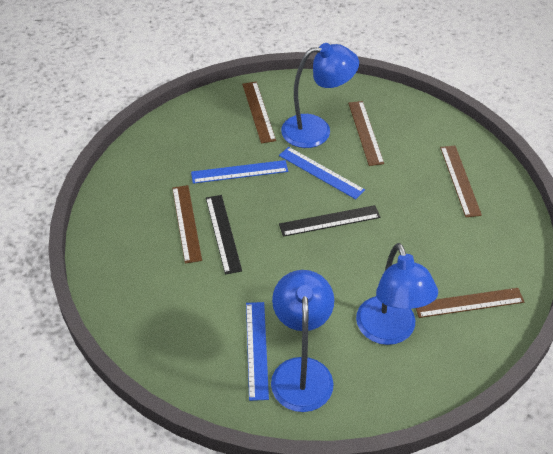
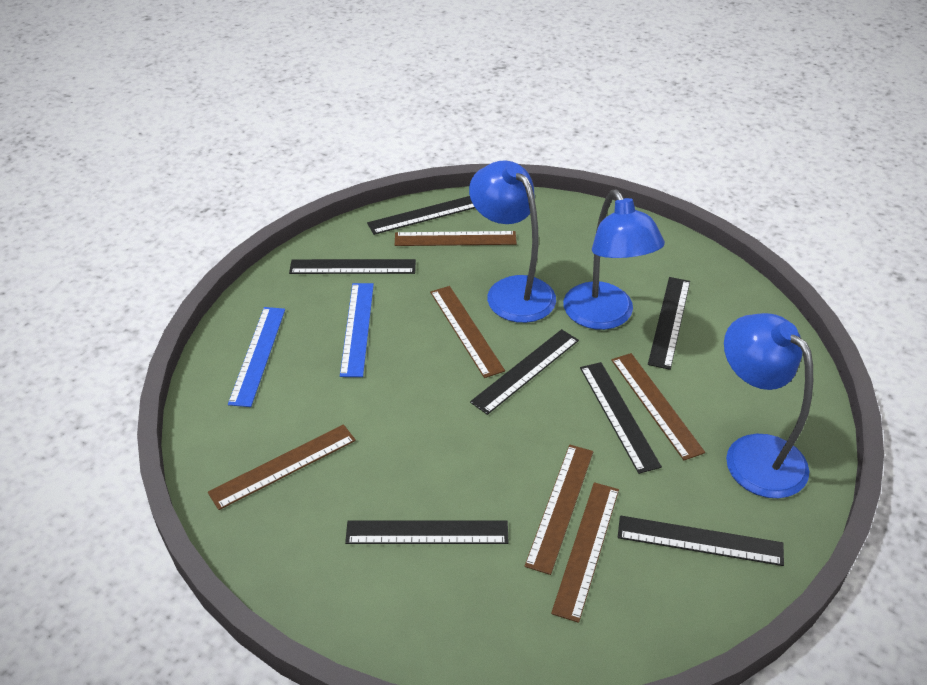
black ruler: [206,195,242,275] [279,205,380,237] = 2 -> [289,259,416,274] [345,520,509,544] [367,196,475,235] [470,329,579,415] [580,362,662,474] [618,515,784,566] [648,277,690,370] = 7
blue ruler: [191,160,288,184] [246,302,269,401] [279,147,365,199] = 3 -> [228,307,285,407] [340,283,374,377] = 2
brown ruler: [172,185,202,264] [242,82,276,144] [348,101,384,166] [416,288,524,318] [440,146,482,217] = 5 -> [208,424,356,510] [395,231,517,246] [430,286,505,378] [524,445,593,575] [551,482,619,623] [611,353,705,460] = 6

